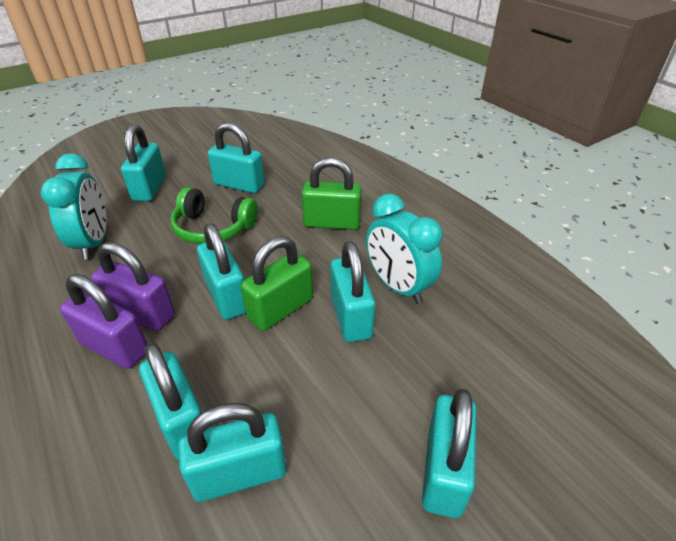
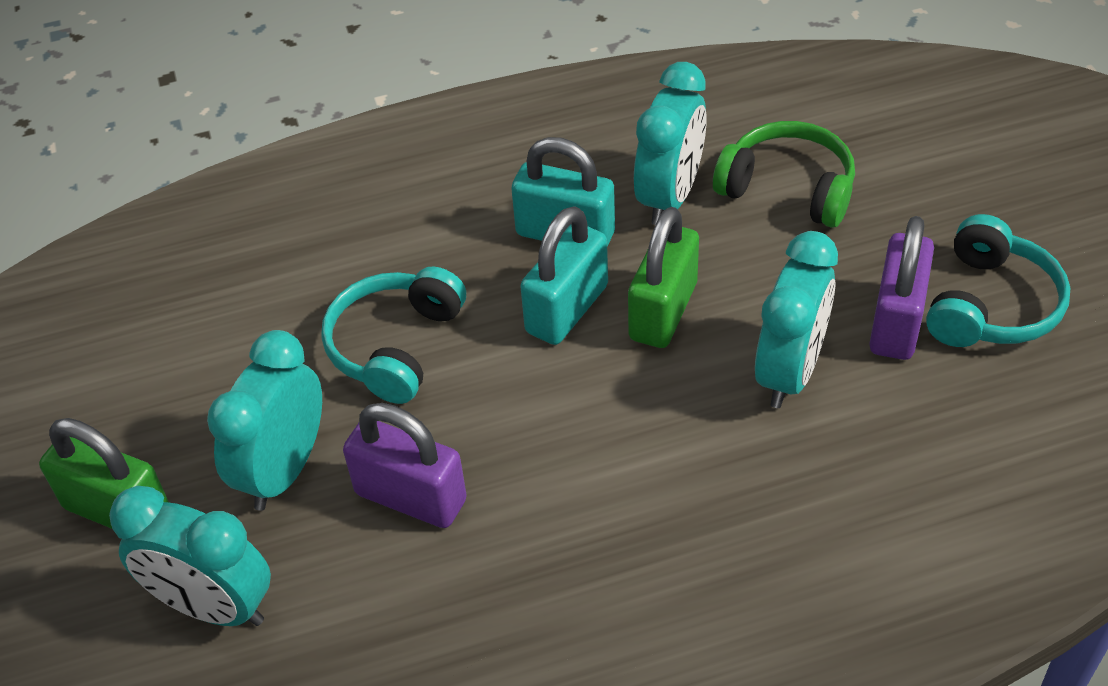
turquoise clock: [40,154,106,260] [366,194,443,304] = 2 -> [109,486,271,626] [207,330,322,511] [634,62,707,225] [755,231,838,408] = 4
turquoise headphones: none = 0 -> [321,267,466,404] [926,214,1071,347] = 2
turquoise padlock: [121,124,166,202] [139,343,202,460] [178,403,287,502] [197,223,246,320] [208,123,265,193] [330,241,375,342] [422,389,477,518] = 7 -> [511,137,615,247] [520,206,608,345] = 2

